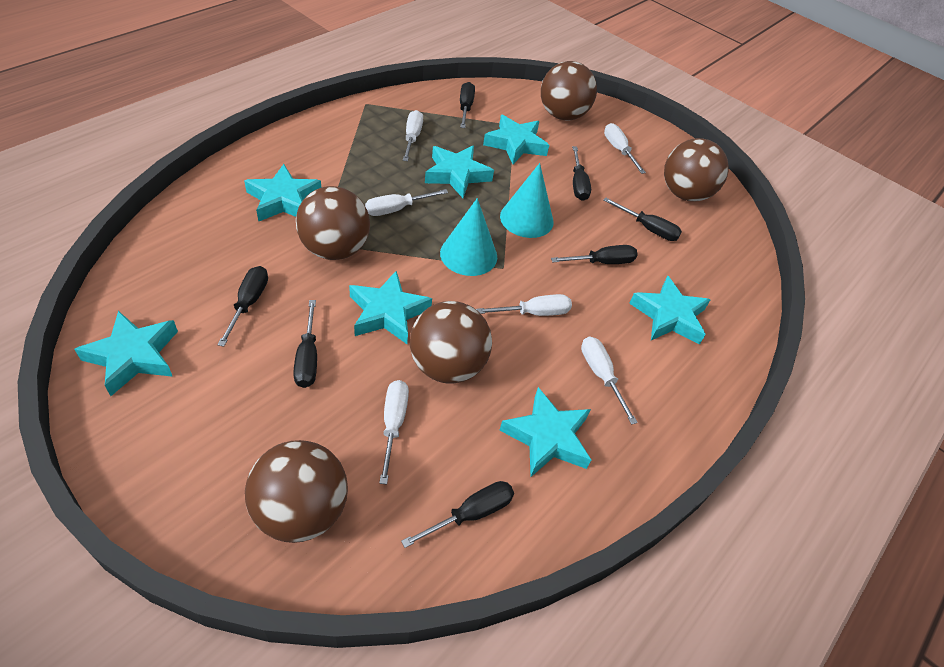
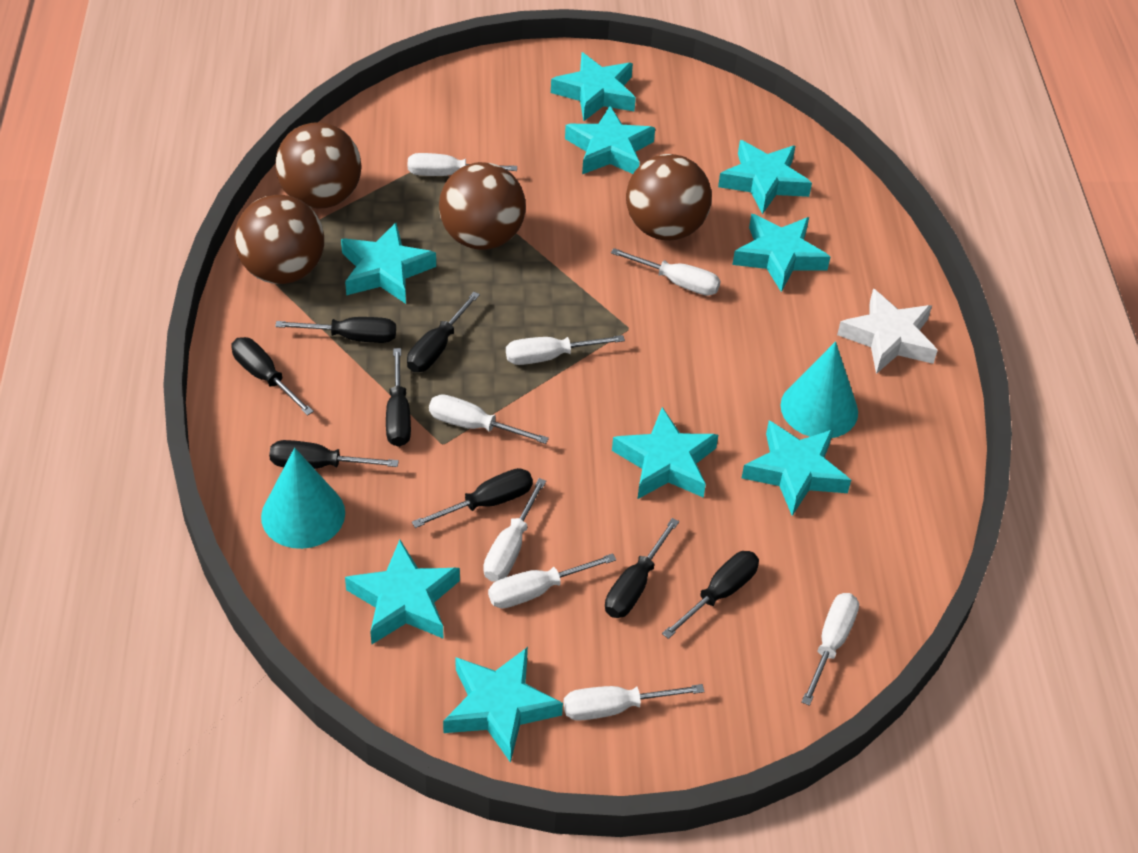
black screwdriver: [217,266,268,347] [293,300,317,388] [401,481,514,548] [460,82,475,128] [551,245,638,264] [572,146,591,201] [603,197,682,241] = 7 -> [232,337,314,416] [269,440,399,469] [275,317,396,343] [386,348,411,447] [407,292,480,372] [412,468,533,528] [605,518,679,618] [662,551,759,639] = 8
brown ball: [245,440,348,543] [296,186,370,260] [410,301,492,384] [541,61,597,121] [664,138,729,202] = 5 -> [234,195,324,284] [275,122,362,209] [439,162,526,250] [626,154,712,240] = 4
turquoise star: [74,311,178,396] [244,164,321,222] [349,271,432,344] [425,145,494,198] [483,115,549,164] [499,387,591,477] [629,276,711,345] = 7 -> [341,223,436,304] [345,540,460,644] [443,647,563,763] [551,52,636,121] [565,106,655,174] [612,407,718,499] [718,140,812,214] [732,214,830,292] [742,421,851,516] = 9
white screwdriver: [365,189,448,216] [379,380,409,485] [403,110,423,161] [476,294,572,316] [581,337,638,425] [604,123,646,174] = 6 -> [408,153,517,176] [429,394,549,444] [483,478,546,582] [488,553,616,608] [506,335,625,365] [564,684,705,721] [611,248,721,296] [802,593,859,706] = 8
white star: none = 0 -> [837,289,938,374] = 1

